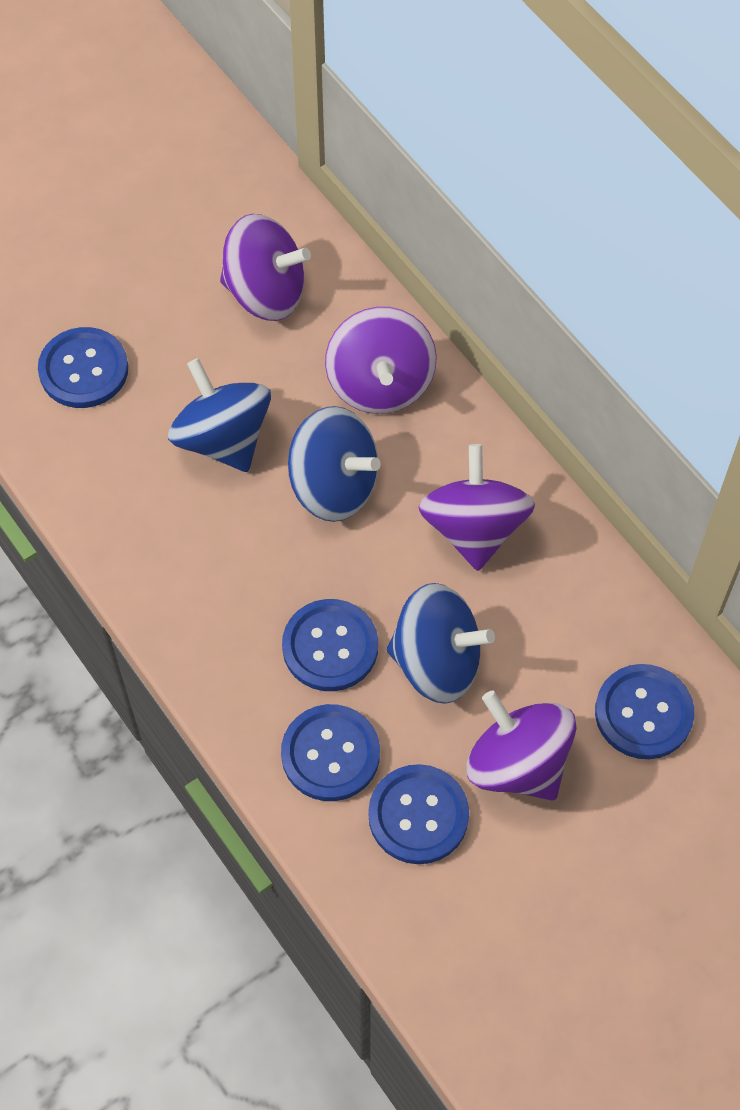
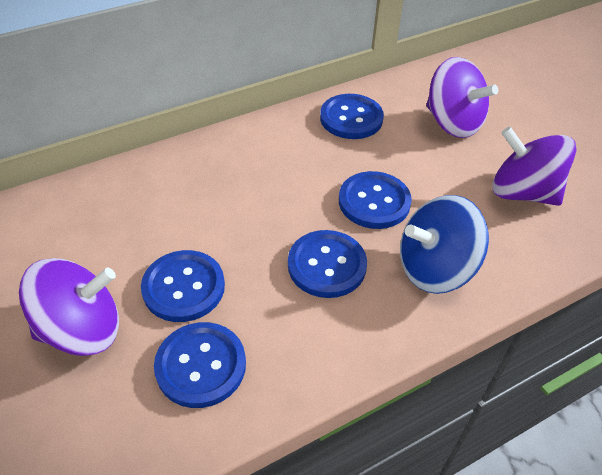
blue spinning top: [168,358,271,472] [288,406,381,522] [387,583,495,704] = 3 -> [400,195,489,294] = 1
purple spinning top: [220,214,311,321] [325,307,437,414] [418,444,535,571] [467,691,577,800] = 4 -> [19,258,119,356] [426,57,498,138] [492,127,577,206] = 3

